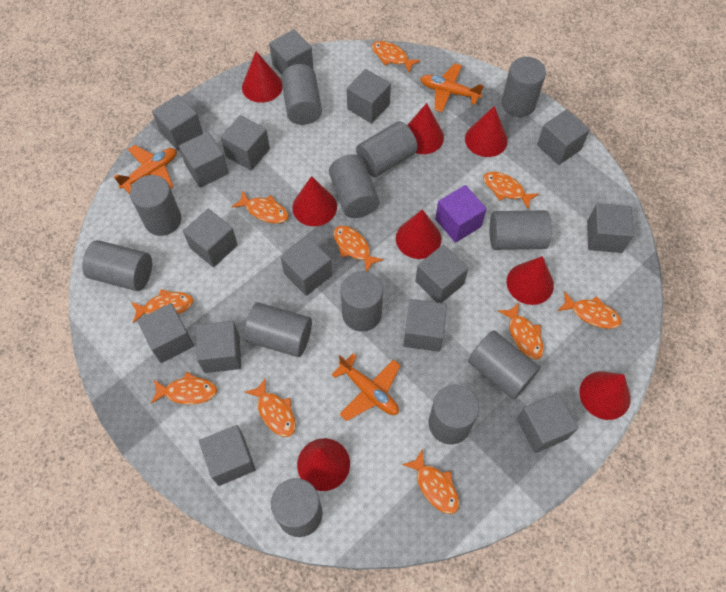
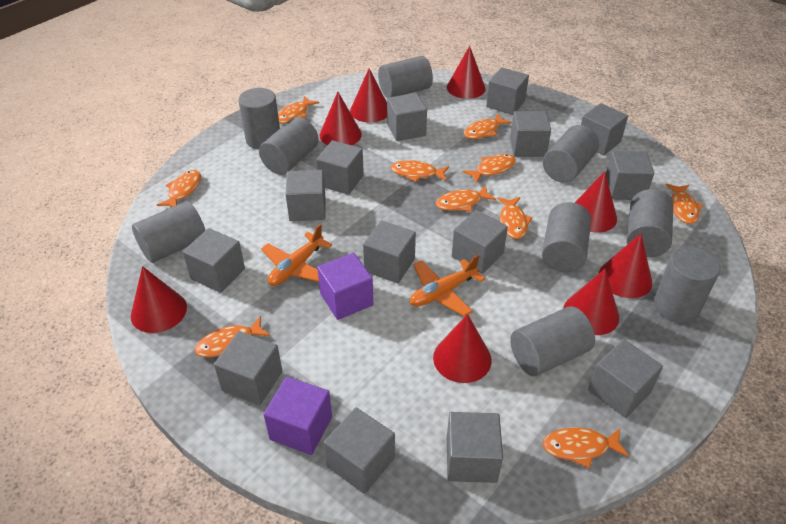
grey cube: [137,303,194,363] [152,95,203,150] [179,132,229,188] [183,209,238,267] [196,321,241,373] [199,425,256,486] [221,115,270,170] [269,29,313,75] [281,236,332,296] [347,69,391,123] [403,299,447,352] [415,245,468,303] [517,393,578,453] [537,109,590,165] [587,203,634,253] = 15 -> [183,228,245,293] [214,331,282,405] [286,170,326,221] [316,140,364,195] [324,407,395,494] [363,220,416,283] [387,93,427,141] [447,412,503,483] [452,210,508,274] [486,67,529,115] [510,111,551,157] [581,103,628,155] [588,339,663,418] [606,151,654,200] = 14
grey cylinder: [82,240,152,291] [130,175,181,236] [244,303,312,357] [271,478,323,537] [281,64,322,125] [329,154,380,218] [341,271,383,332] [356,121,418,177] [429,385,479,444] [468,330,540,399] [490,210,552,250] [502,57,546,117] = 12 -> [132,201,205,263] [238,88,280,150] [259,117,319,175] [378,56,433,98] [510,306,595,376] [542,202,591,272] [543,125,599,183] [627,189,674,257] [654,246,720,323] = 9
orange plane: [114,145,177,194] [331,353,401,421] [420,63,484,112] = 3 -> [261,224,332,286] [410,255,485,317] = 2
purple cube: [435,185,487,243] = 1 -> [263,376,332,455] [317,253,373,320] = 2

